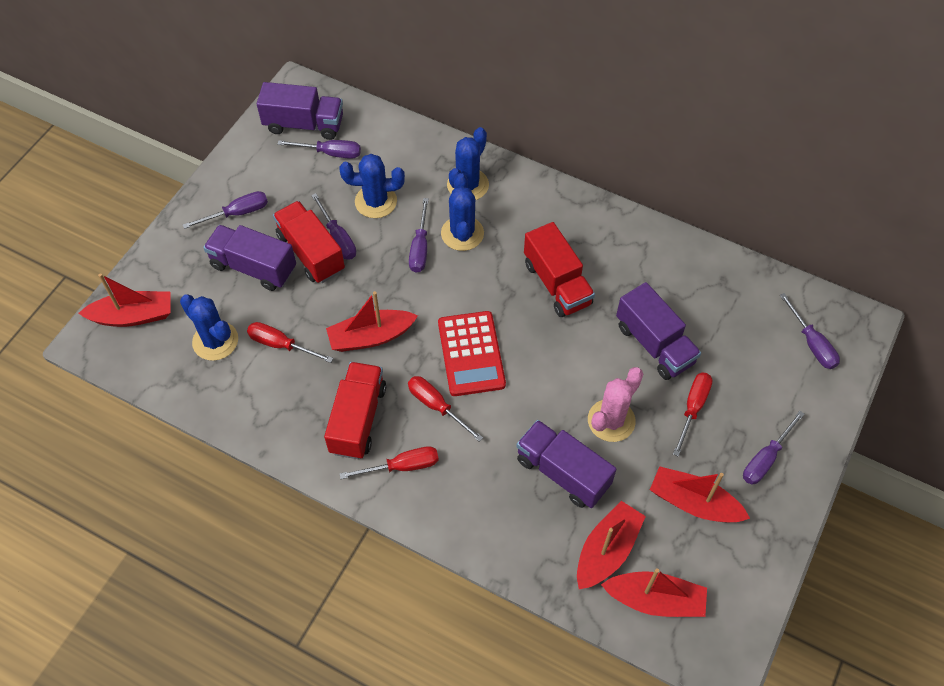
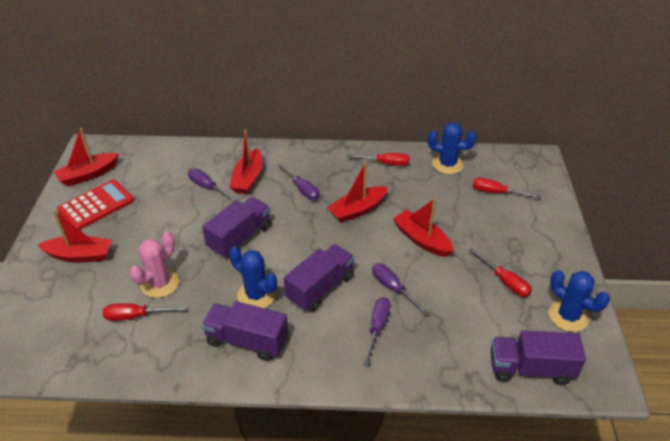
blue cactus: [180,294,238,361] [339,154,405,218] [441,173,484,251] [447,127,489,200] = 4 -> [229,246,277,308] [428,123,477,174] [548,270,610,332] = 3
purple screwdriver: [183,191,268,229] [277,140,361,159] [311,193,356,260] [409,198,429,273] [743,411,805,485] [780,293,840,369] = 6 -> [188,168,236,202] [276,163,320,200] [363,297,390,366] [372,263,429,315] = 4
red truck: [273,201,345,283] [324,362,386,459] [524,222,595,317] = 3 -> none = 0

